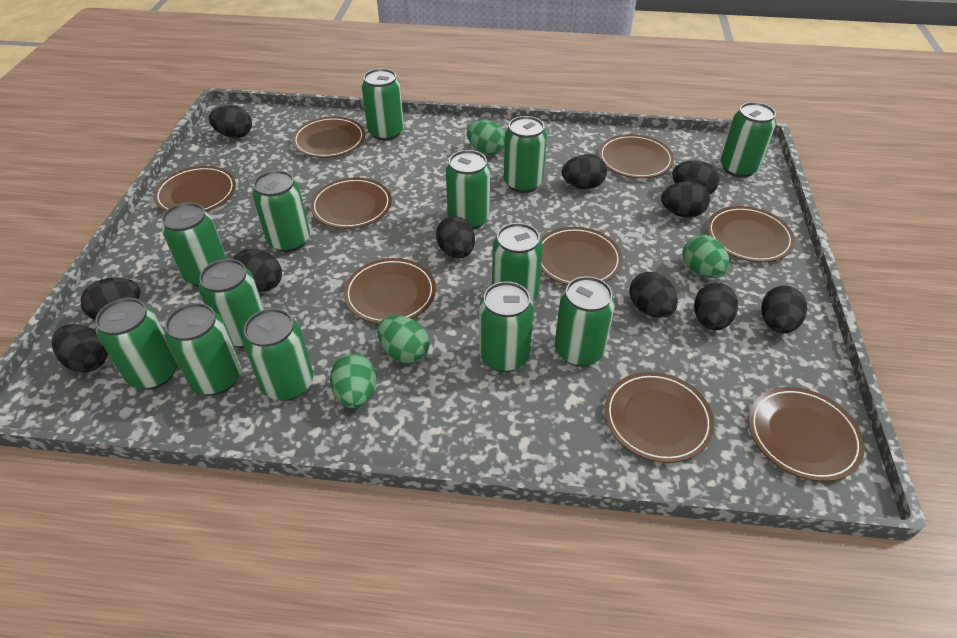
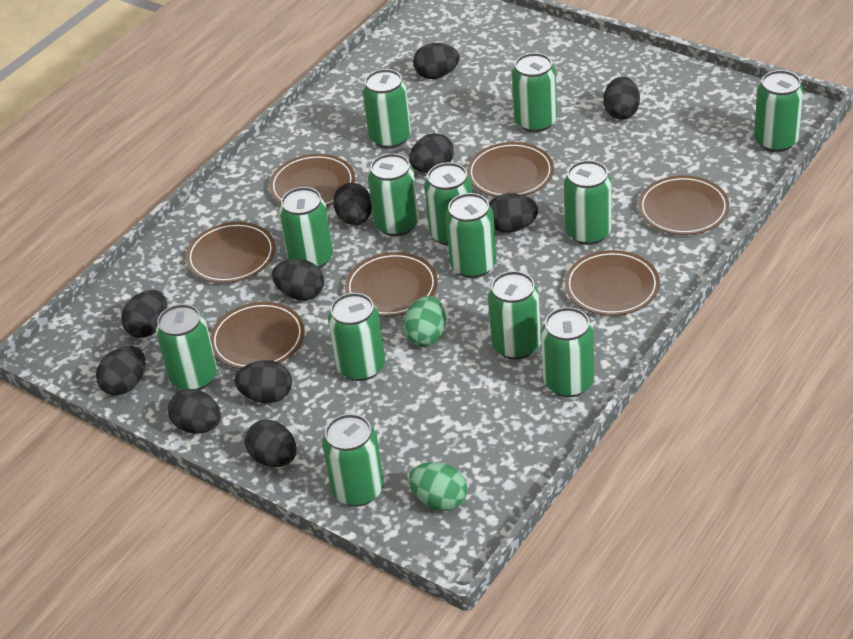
brown plate: [154,166,236,211] [292,117,365,158] [310,178,392,229] [344,258,436,324] [540,227,622,285] [598,134,674,178] [604,372,714,463] [707,206,795,262] [748,387,865,481] = 9 -> [186,222,275,283] [210,302,305,369] [269,154,355,207] [345,252,438,317] [467,142,554,197] [565,250,660,316] [638,175,729,235] = 7
green egg: [330,353,377,408] [377,316,430,364] [467,120,505,155] [683,235,730,278] = 4 -> [403,296,446,347] [409,462,467,511] = 2

